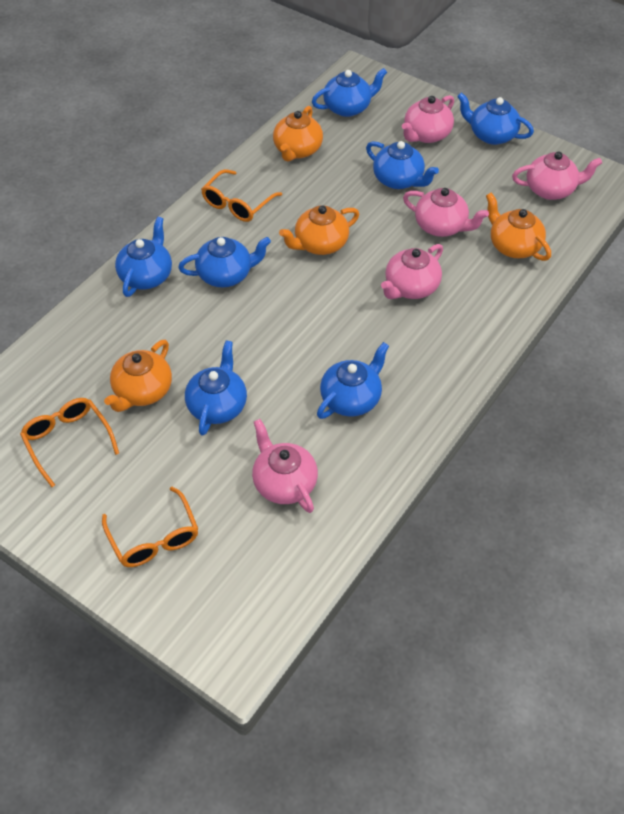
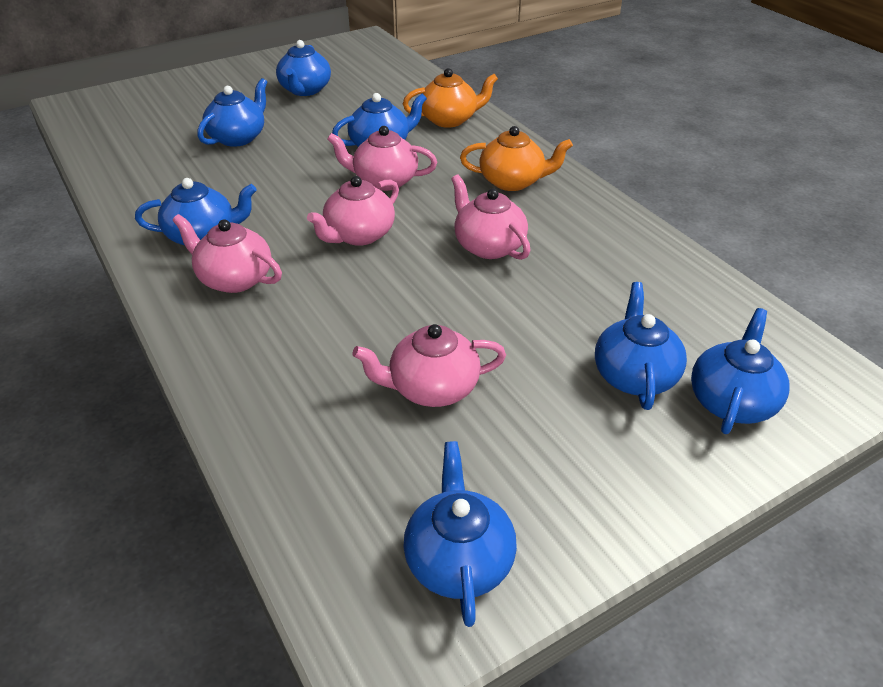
orange glasses: [20,398,119,487] [102,487,198,567] [201,169,282,222] = 3 -> none = 0
orange teapot: [104,340,172,412] [273,106,323,162] [279,205,359,255] [486,192,551,261] = 4 -> [403,68,498,128] [460,126,573,191] = 2

